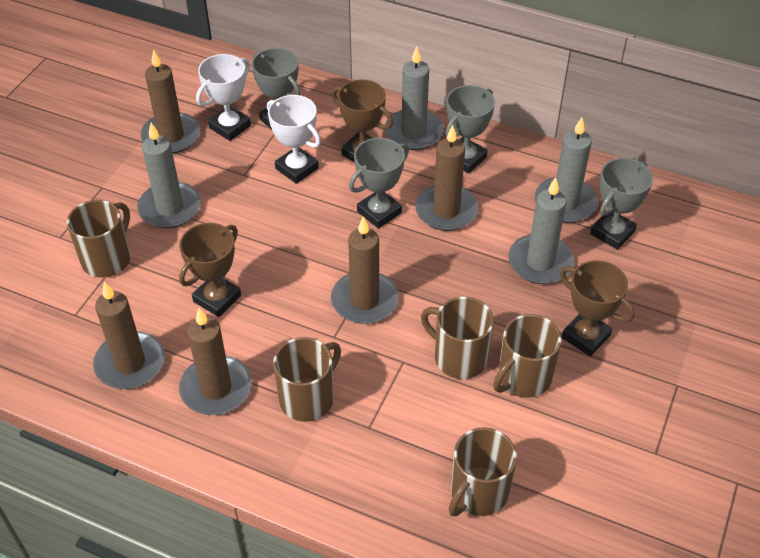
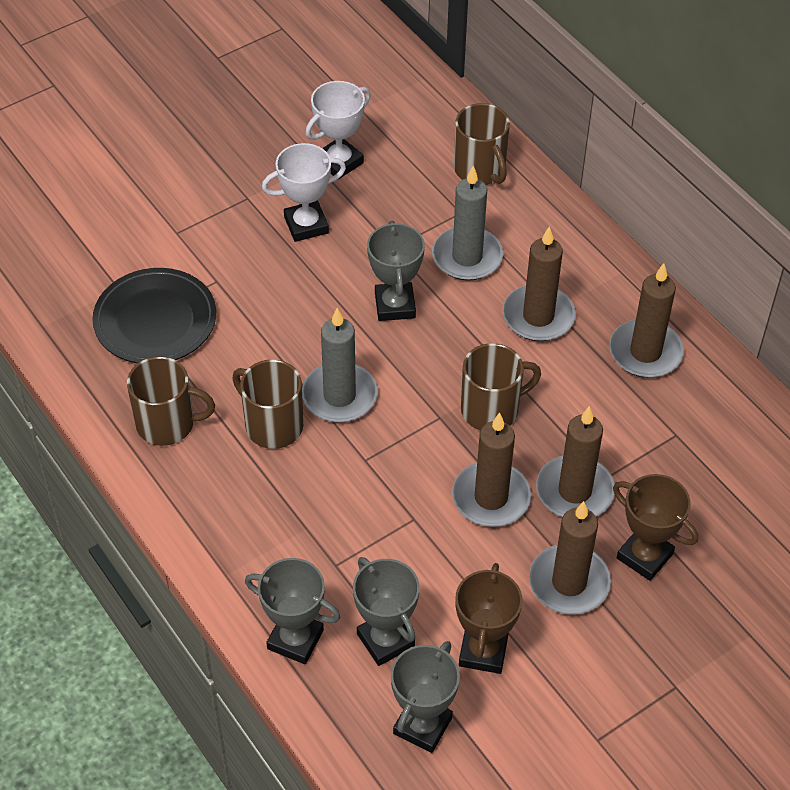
black plate: none = 0 -> [92,268,216,364] = 1
brown mug: [67,200,131,278] [273,337,341,422] [421,297,494,379] [449,427,517,516] [493,314,562,398] = 5 -> [127,356,215,446] [232,359,303,449] [454,103,510,185] [461,343,541,431] = 4
brown trophy: [179,223,241,317] [332,80,393,161] [560,260,635,356] = 3 -> [455,563,522,674] [613,474,698,581] = 2
grey candle: [137,123,201,228] [385,46,444,150] [508,177,574,284] [535,117,598,223] = 4 -> [302,308,378,423] [432,166,503,281] = 2

